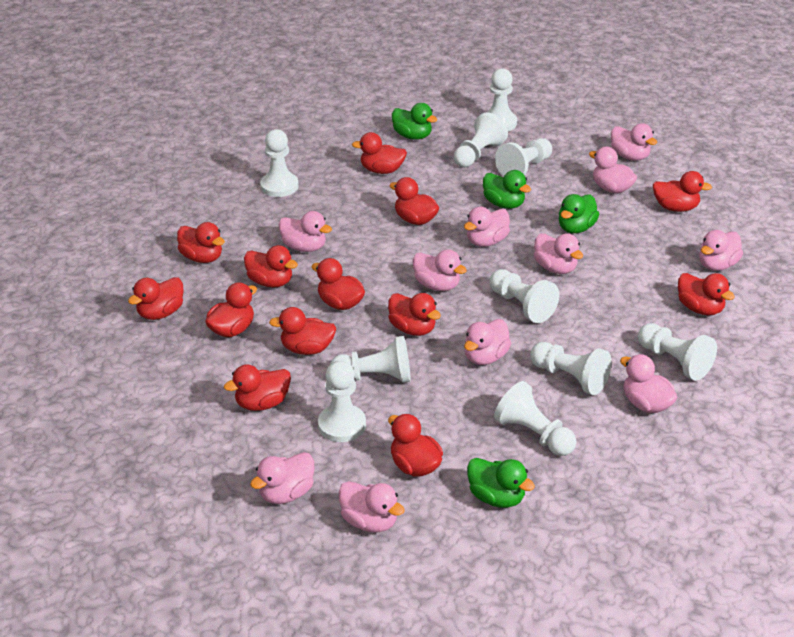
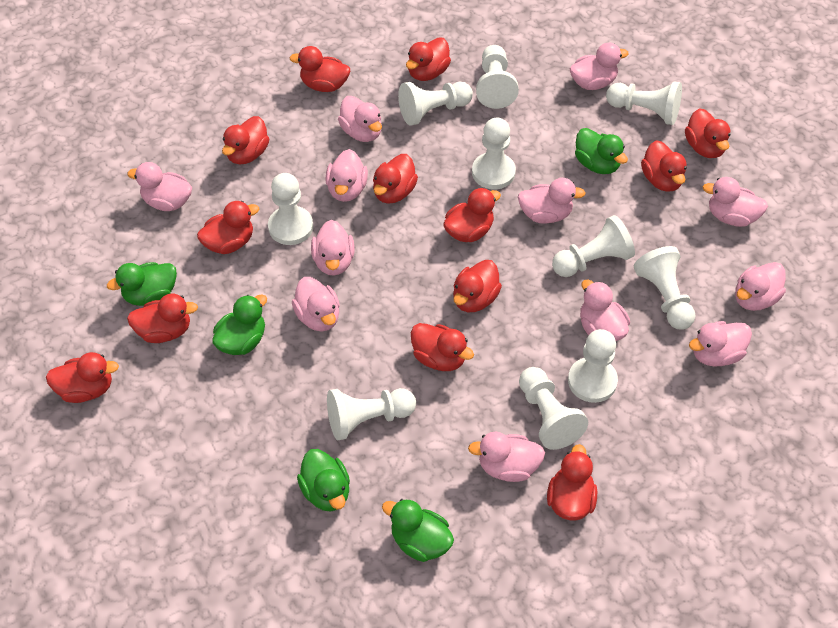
green duck: [392,103,437,140] [467,458,535,508] [483,170,531,209] [559,194,599,233] = 4 -> [107,262,177,306] [212,294,267,355] [297,449,350,512] [382,499,454,562] [575,128,628,174] = 5
pink duck: [250,452,314,504] [279,211,332,252] [339,481,405,532] [413,249,467,291] [464,207,510,247] [464,319,511,365] [534,233,583,274] [589,147,637,193] [611,123,657,160] [620,354,678,413] [699,230,743,271] = 11 -> [127,162,192,211] [292,277,340,331] [311,220,355,276] [325,149,368,202] [338,96,382,142] [468,431,545,482] [518,178,586,224] [569,43,628,90] [580,280,630,341] [689,321,752,367] [703,177,768,227] [735,262,786,311] = 12

